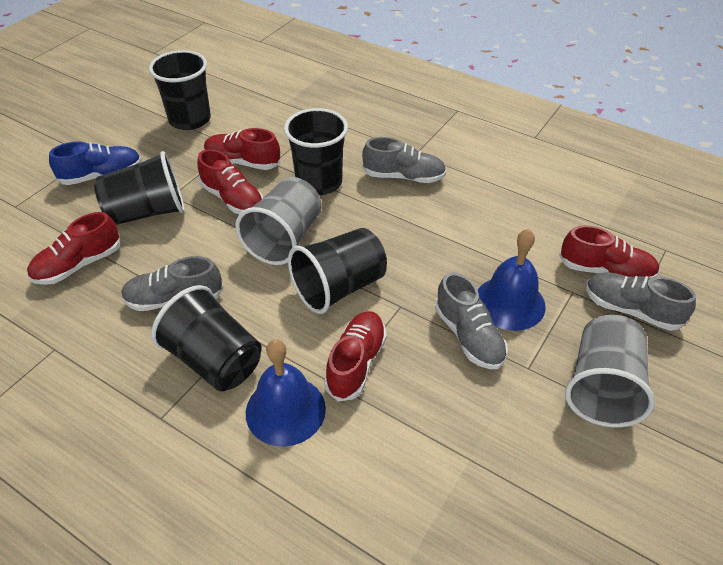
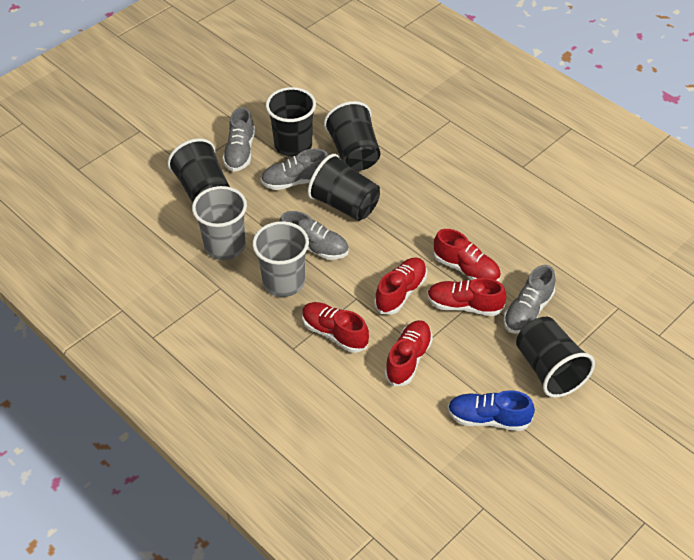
blue bell: [246,339,326,447] [478,229,546,331] = 2 -> none = 0

